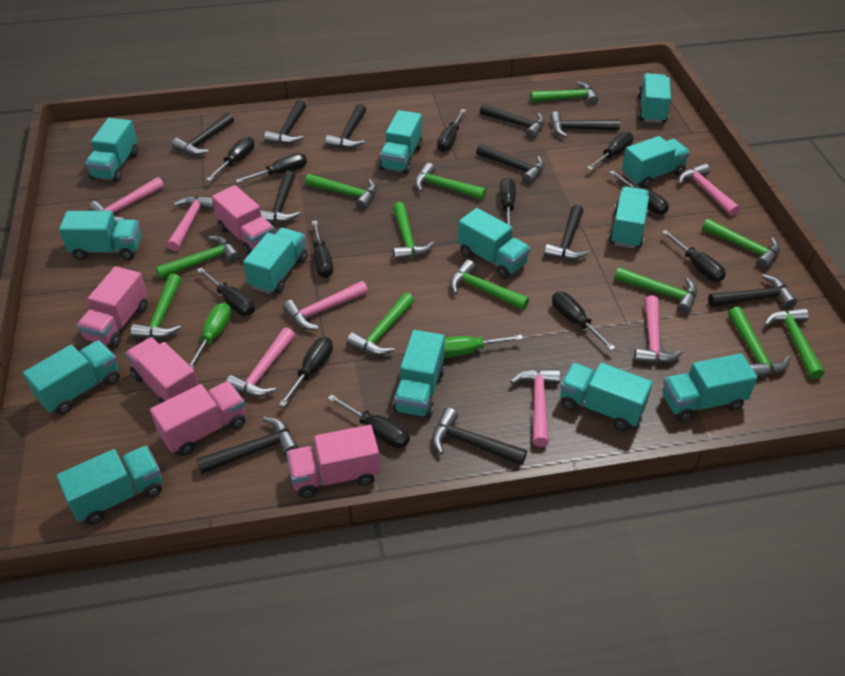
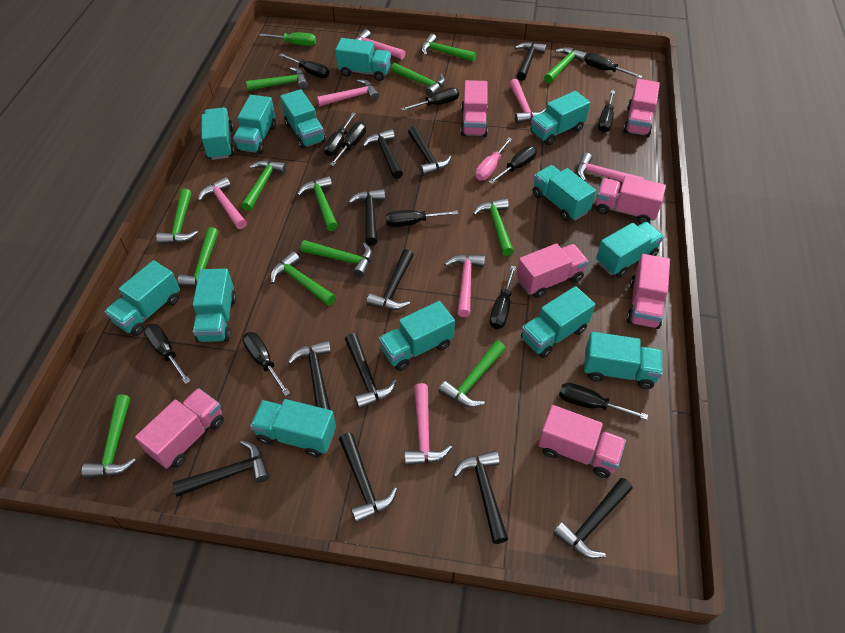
green hammer: [130,274,181,339] [156,236,240,279] [305,174,377,210] [346,292,414,356] [393,202,434,261] [414,163,486,200] [450,260,529,310] [530,81,598,105] [614,267,697,314] [702,219,780,269] [728,307,790,377] [764,308,824,379] = 12 -> [82,395,136,478] [156,188,198,244] [178,227,218,287] [241,160,287,211] [246,67,308,91] [270,251,336,306] [297,176,338,231] [300,240,372,277] [391,63,445,97] [421,34,476,62] [439,341,506,407] [473,198,514,256] [544,47,587,83] = 13
green screwdriver: [188,303,231,368] [444,335,523,358] = 2 -> [259,32,316,46] = 1
pink screwdriver: none = 0 -> [475,137,512,180] = 1
pink truck: [77,266,148,348] [125,337,198,403] [150,381,245,456] [212,185,275,255] [286,425,380,498] = 5 -> [135,388,224,469] [461,80,488,137] [517,243,588,298] [538,405,626,478] [596,175,666,224] [623,79,660,137] [627,254,670,329] = 7

